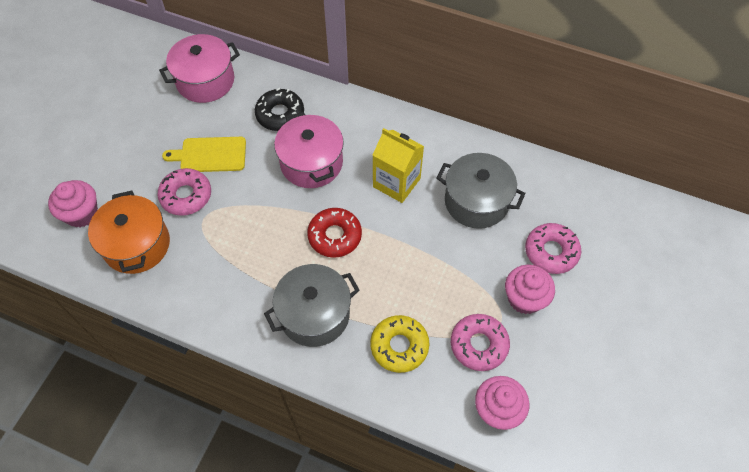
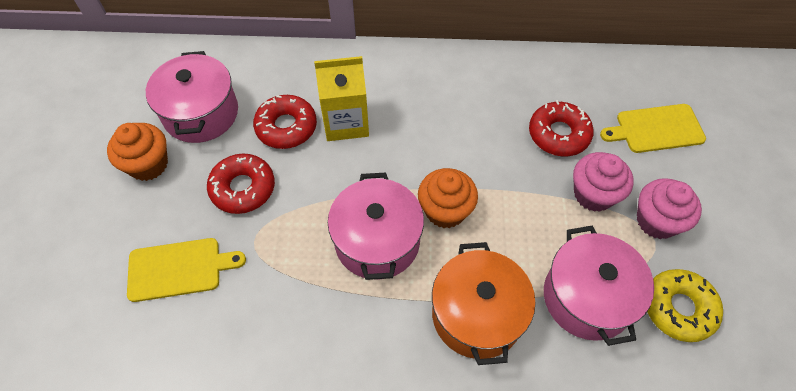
black donut: [255,88,304,131] = 1 -> none = 0
grey pot: [264,264,359,347] [436,153,526,229] = 2 -> none = 0
orange cupcake: none = 0 -> [107,123,168,181] [418,168,478,228] = 2
pink cupcake: [48,180,98,227] [475,376,529,430] [505,265,555,314] = 3 -> [573,152,634,212] [637,178,702,239] = 2
pink donut: [157,168,211,216] [451,314,510,371] [525,223,581,274] = 3 -> none = 0
pink pot: [159,34,240,103] [274,112,344,188] = 2 -> [146,51,238,143] [328,173,424,280] [544,226,654,346] = 3
red donut: [307,208,362,258] = 1 -> [207,153,275,214] [253,95,317,149] [529,100,594,156] = 3
yellow cutting board: [162,137,246,172] = 1 -> [127,238,246,302] [600,104,706,153] = 2

